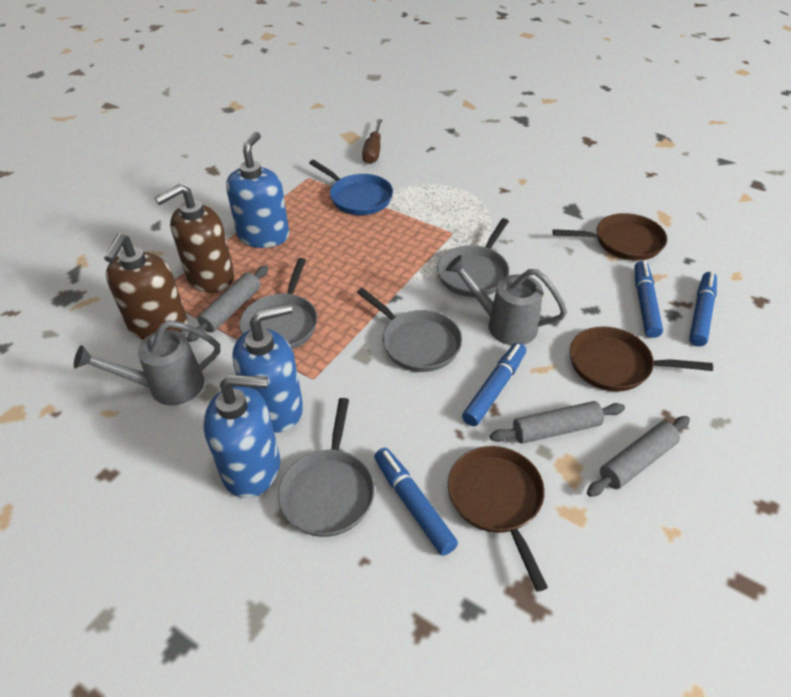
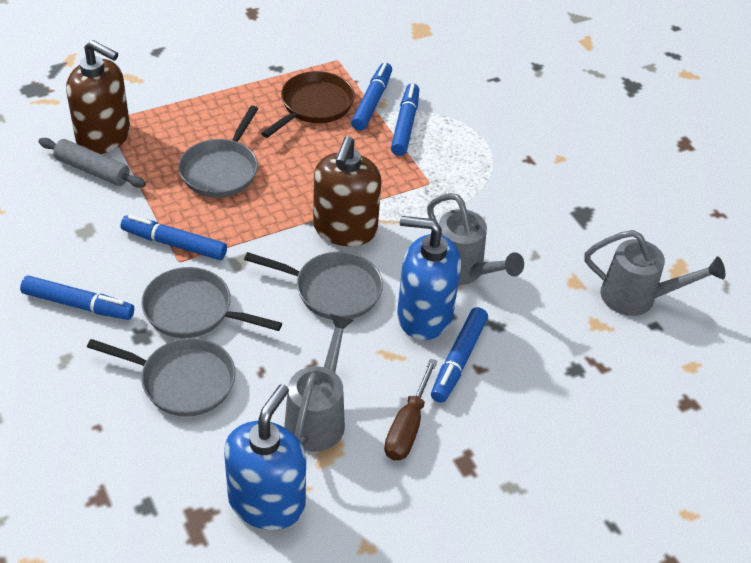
blue marker: [374,448,458,556] [462,343,526,426] [634,261,663,338] [689,272,717,347] = 4 -> [20,275,134,320] [120,215,227,260] [351,62,392,131] [391,83,419,156] [431,307,488,403] = 5
blue pan: [309,160,393,215] = 1 -> none = 0
blue soap dispenser: [203,374,280,498] [226,132,289,248] [232,303,303,433] = 3 -> [224,384,306,530] [397,216,461,340] = 2
brown pan: [448,446,548,591] [552,213,667,261] [570,326,713,392] = 3 -> [261,71,355,138] = 1
grey rolling pin: [187,265,268,342] [490,401,625,444] [587,416,690,497] = 3 -> [39,138,146,188] = 1
grey watering can: [74,320,220,405] [446,255,567,345] = 2 -> [285,314,354,451] [427,193,524,285] [584,230,725,316] = 3

